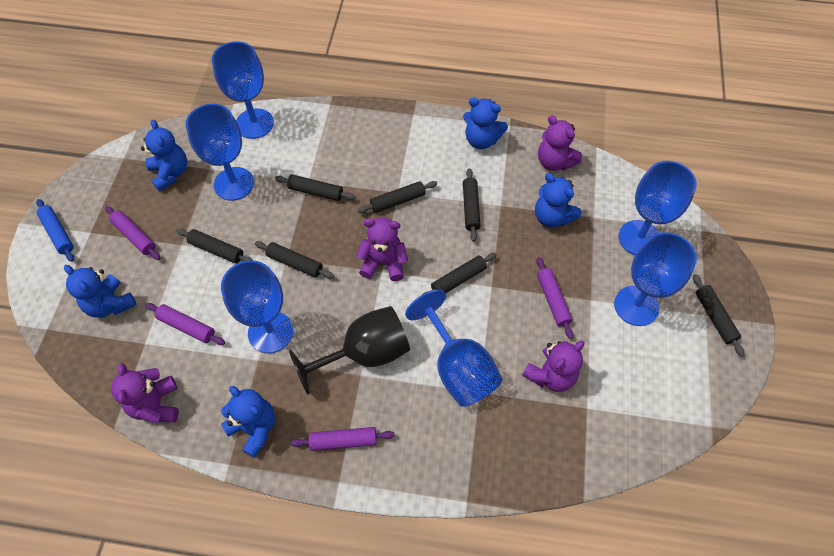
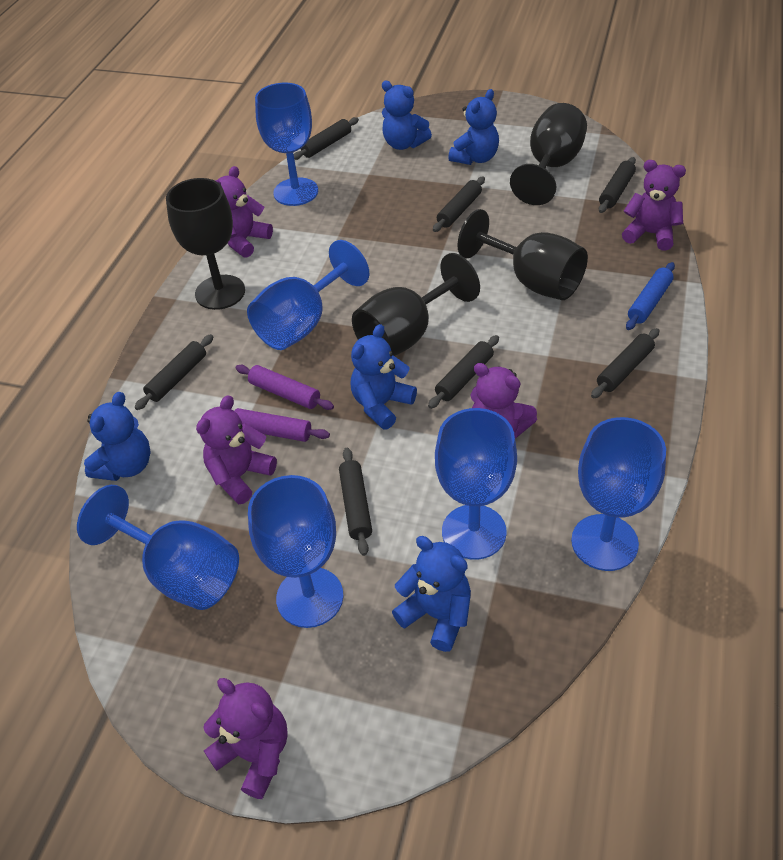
black goblet: [289,306,410,395] = 1 -> [166,178,245,310] [352,253,480,356] [458,209,588,300] [510,103,587,205] = 4
purple rolling pin: [105,206,160,260] [145,303,225,345] [291,427,395,451] [536,257,573,339] = 4 -> [234,408,330,442] [236,365,334,410] = 2
purple teddy bear: [111,363,178,424] [356,217,408,281] [522,341,584,392] [538,115,582,171] = 4 -> [196,395,277,504] [203,678,288,799] [215,166,273,258] [470,363,537,439] [622,160,686,251] = 5

